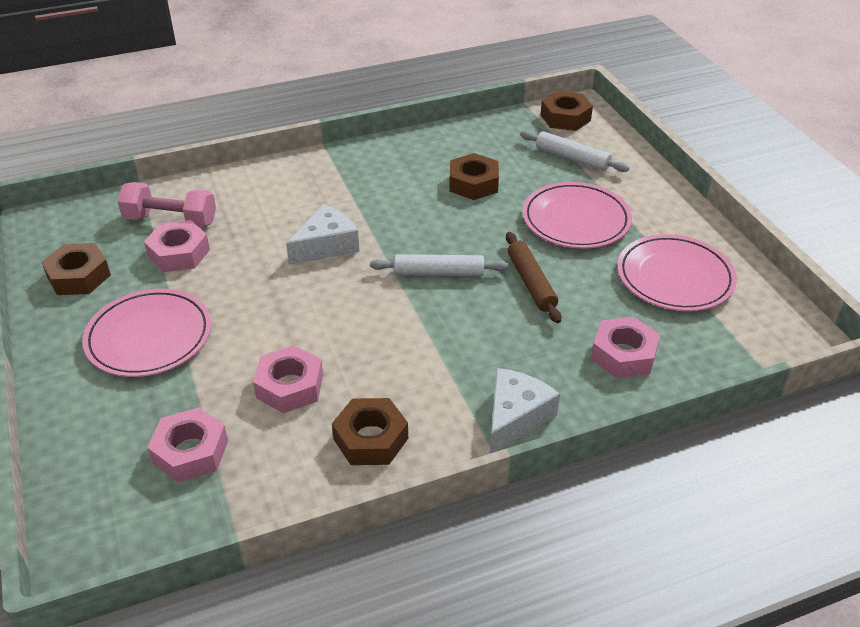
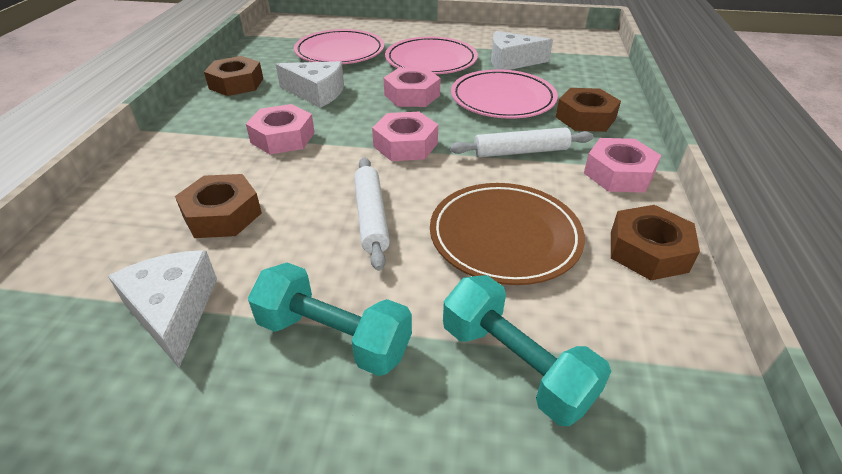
brown plate: none = 0 -> [430,183,585,285] = 1
brown rolling pin: [506,232,561,323] = 1 -> none = 0
pink dumbbell: [117,182,216,228] = 1 -> none = 0
turquoise dumbbell: none = 0 -> [248,262,412,376] [443,275,611,426] = 2
white cheese: [286,204,359,265] [490,368,560,453] = 2 -> [108,250,217,368] [276,61,344,108] [491,31,553,70] = 3

